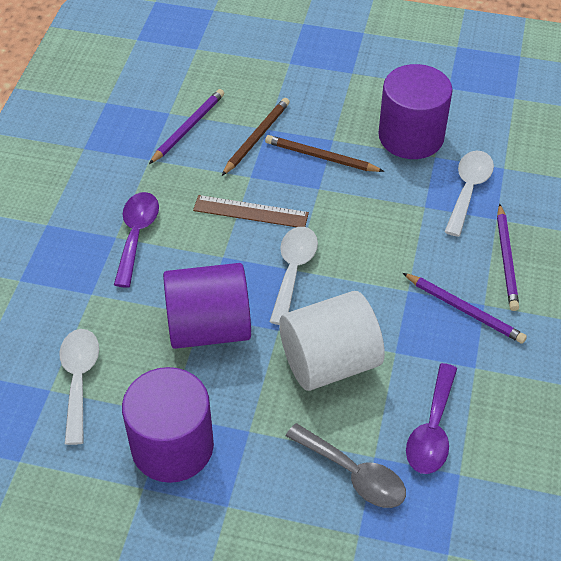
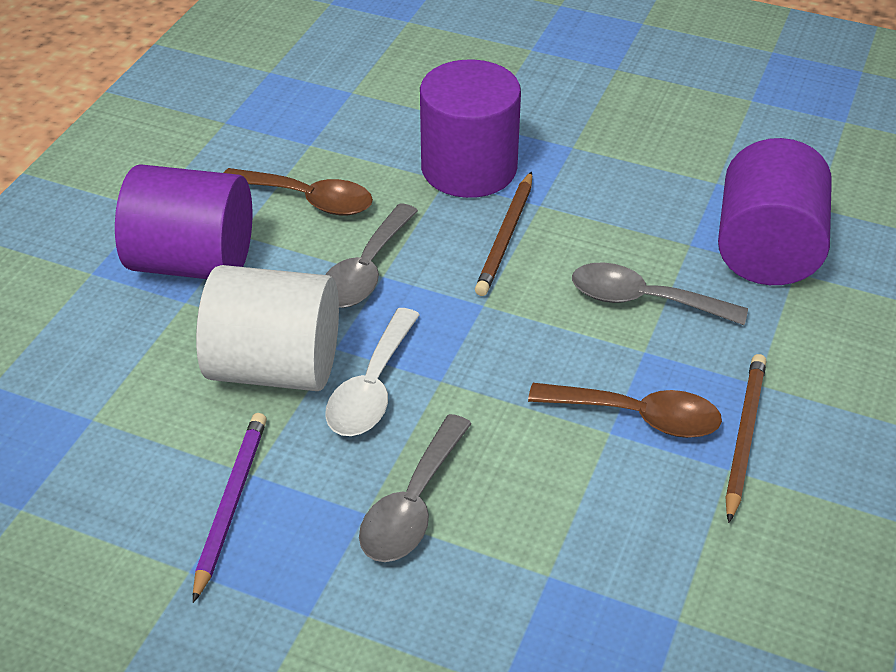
brown ruler: [193,195,309,227] = 1 -> none = 0
brown spoon: none = 0 -> [224,168,373,215] [528,383,722,438] = 2
grey spoon: [286,423,406,508] = 1 -> [325,203,418,308] [359,414,472,562] [572,262,748,325] = 3
purple pencil: [149,89,224,164] [403,273,527,344] [497,204,519,311] = 3 -> [193,413,267,603] = 1
purple spoon: [114,192,159,287] [406,363,457,474] = 2 -> none = 0
white spoon: [59,329,99,445] [270,227,318,325] [444,151,494,237] = 3 -> [325,308,420,436] = 1

